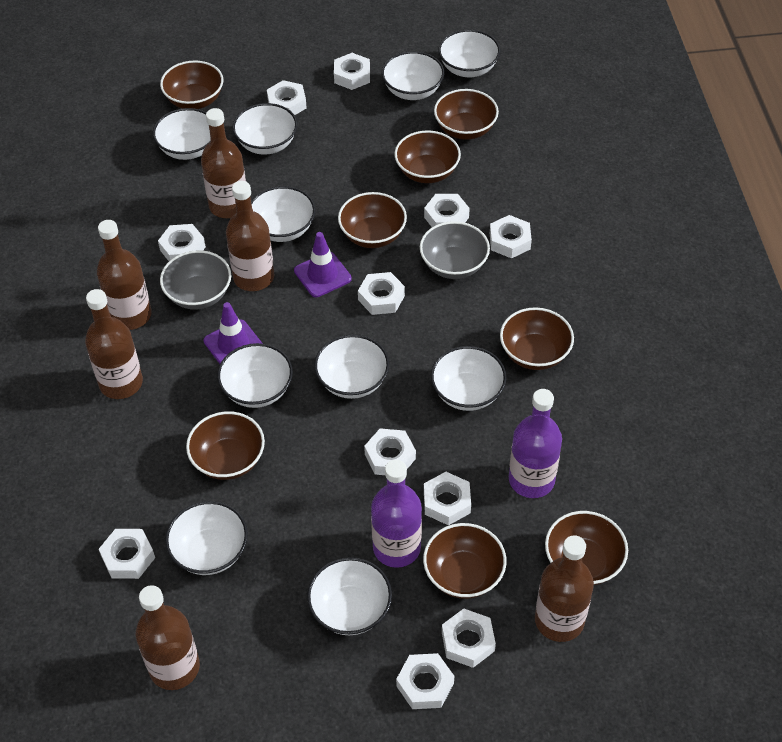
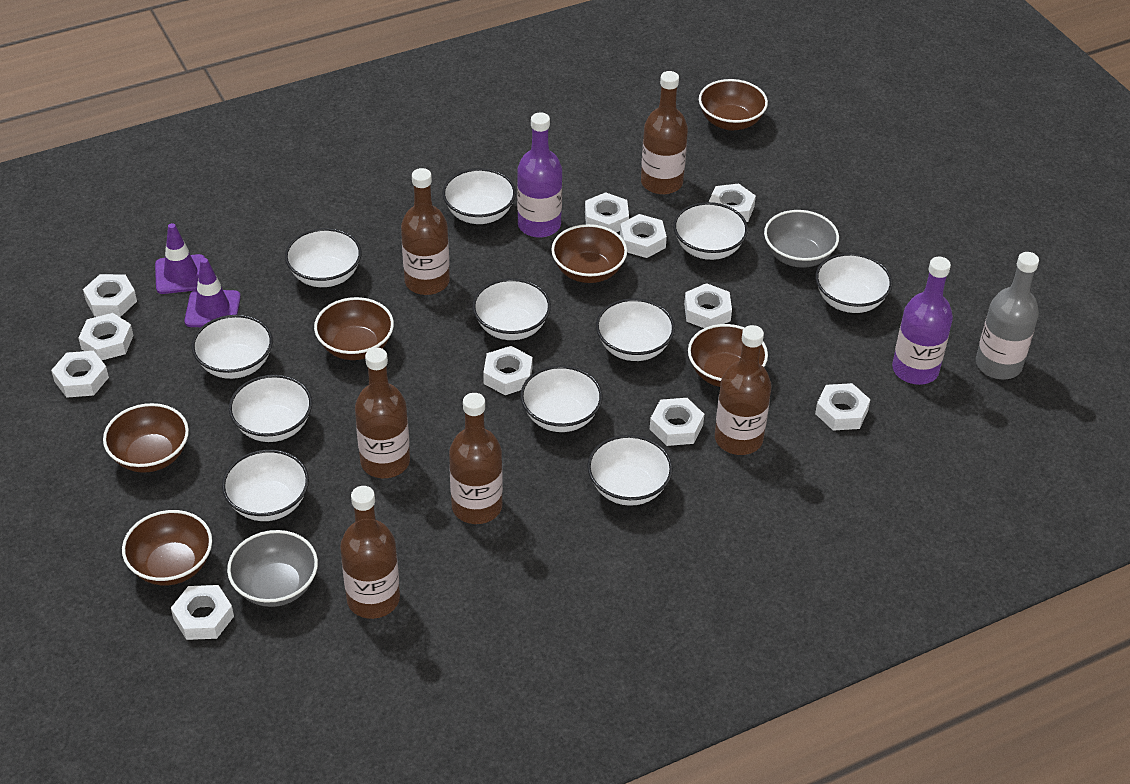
brown bowl: [160,61,223,109] [186,411,265,480] [338,192,407,248] [394,131,461,183] [423,523,507,599] [434,89,499,140] [500,307,574,370] [545,511,628,585] = 8 -> [103,403,189,473] [122,510,212,585] [314,297,394,360] [551,224,627,283] [688,324,768,387] [699,79,768,130] = 6
grey bottle: none = 0 -> [976,252,1039,379] = 1
white bowl: [153,108,211,160] [165,501,248,575] [217,343,293,408] [232,103,297,154] [251,186,315,242] [307,557,392,635] [314,335,389,399] [382,51,444,100] [431,346,506,411] [438,30,500,77] = 10 -> [192,315,273,379] [222,450,309,521] [229,375,312,442] [285,228,362,287] [442,168,516,224] [472,279,551,340] [520,366,602,432] [587,435,673,506] [596,298,675,361] [673,202,748,260] [815,253,892,313] = 11

